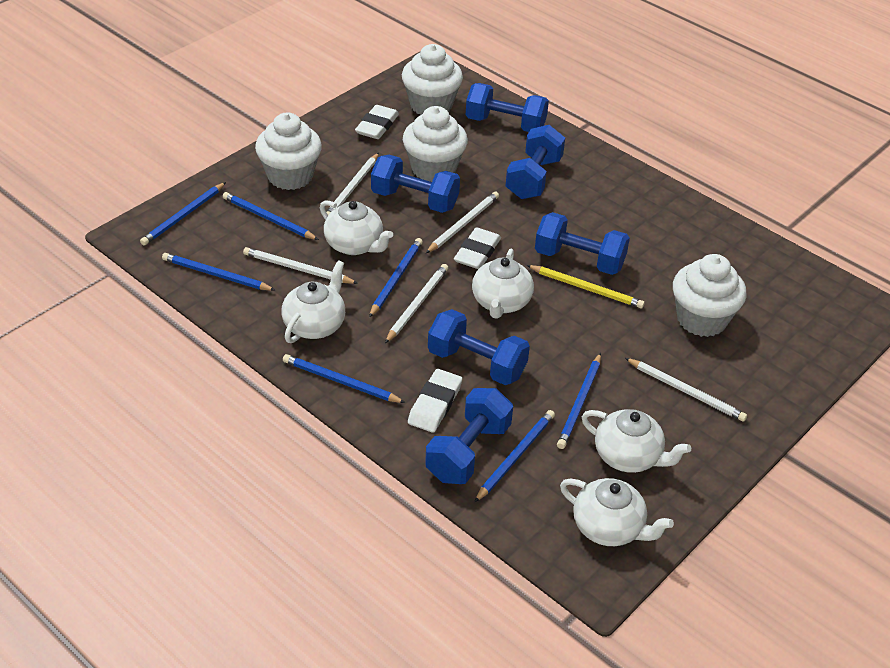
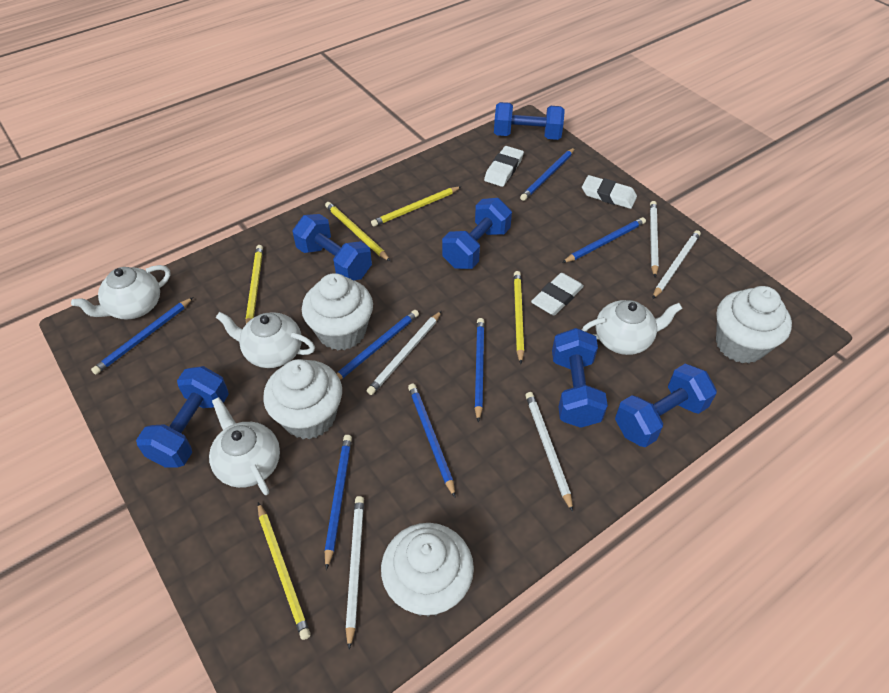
white teapot: [281,260,345,343] [320,200,393,255] [472,248,534,319] [560,478,674,546] [582,409,691,473] = 5 -> [71,265,170,319] [209,397,280,495] [216,312,315,368] [582,300,682,355] = 4
yellow pencil: [527,265,645,308] = 1 -> [246,245,263,324] [258,502,311,640] [325,202,390,261] [371,186,462,227] [514,271,524,364] = 5

